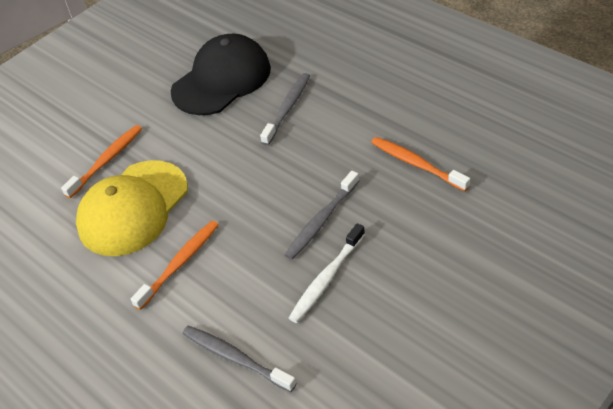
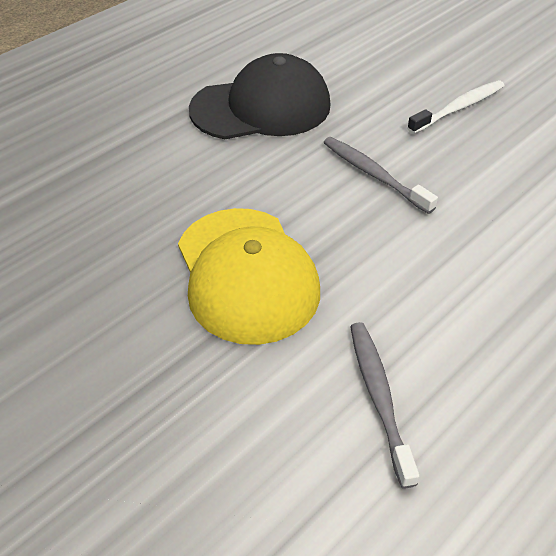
grey toothbrush: [182,326,296,392] [260,73,310,145] [285,171,359,260] = 3 -> [323,137,438,214] [350,322,419,488] = 2
orange toothbrush: [61,125,142,198] [131,220,219,310] [371,137,470,191] = 3 -> none = 0

